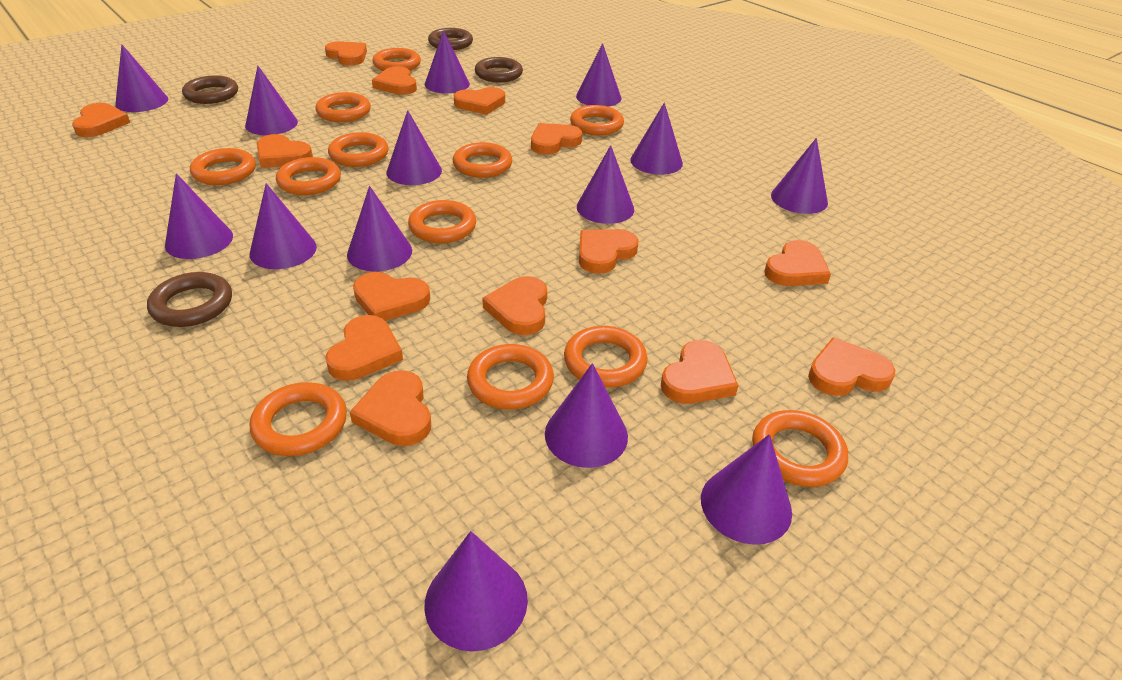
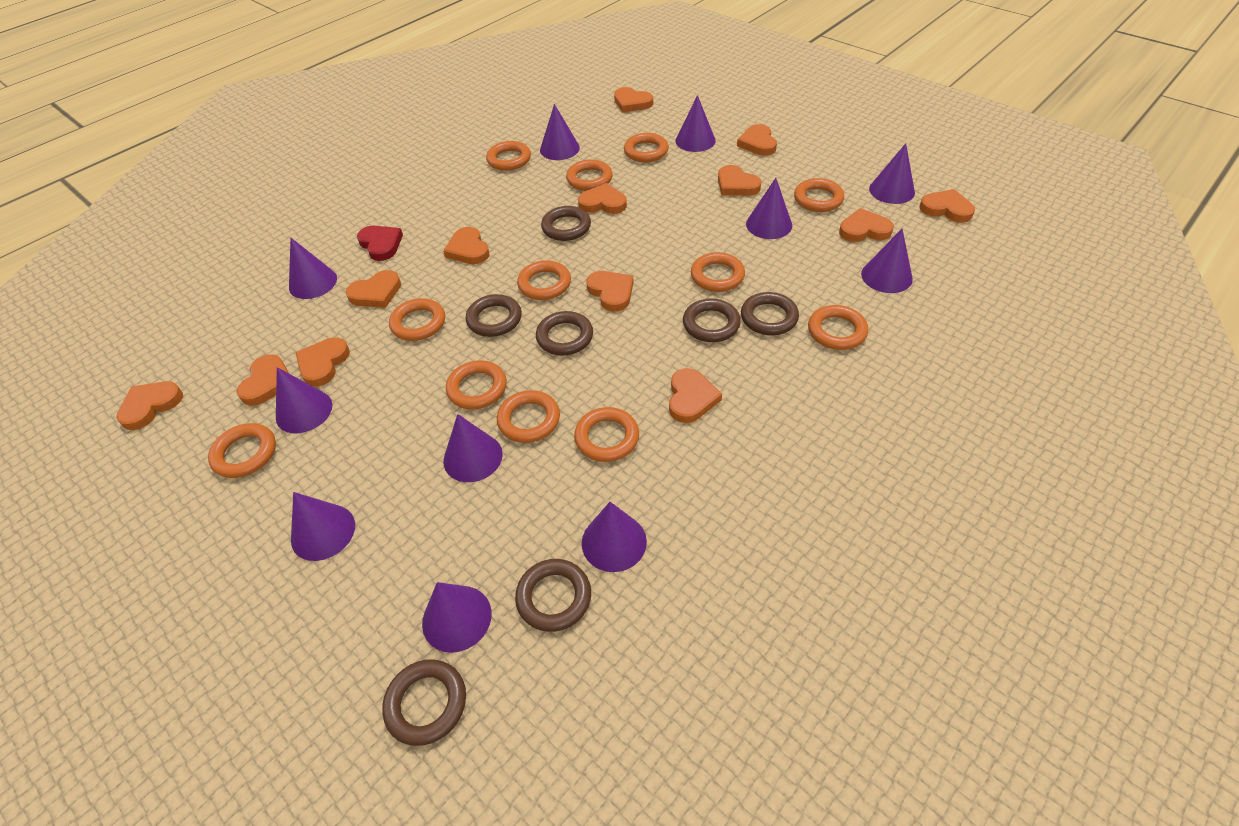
brown ring: [147,272,232,327] [182,75,238,104] [428,28,473,50] [475,57,523,82] = 4 -> [382,659,466,746] [466,294,522,337] [515,559,591,632] [536,311,593,356] [541,206,591,241] [683,299,741,342] [741,292,799,335] = 7
orange heart: [72,103,130,137] [257,134,313,168] [325,41,367,66] [325,315,403,381] [350,370,431,446] [353,272,430,321] [372,66,417,95] [454,87,505,115] [482,276,547,335] [531,123,582,155] [579,229,639,274] [661,340,739,404] [764,240,831,286] [808,337,895,396] = 14 -> [116,381,183,430] [237,354,288,406] [296,338,350,387] [346,270,401,308] [443,227,490,264] [578,183,627,214] [586,271,634,312] [614,87,653,113] [669,368,722,423] [718,165,761,196] [737,124,777,156] [839,208,894,242] [920,189,975,223] = 13
purple cone: [115,45,168,112] [165,173,233,259] [245,66,298,135] [250,183,317,269] [347,186,412,272] [386,110,442,185] [424,531,528,651] [425,30,470,93] [545,363,628,468] [576,43,622,107] [577,145,634,224] [630,102,683,175] [701,434,792,545] [771,138,828,214] = 14 -> [276,367,332,433] [289,238,337,299] [291,492,355,561] [422,582,492,653] [443,414,503,482] [540,104,580,160] [582,502,647,572] [676,95,716,152] [746,178,792,239] [861,229,913,293] [869,143,915,204] = 11
red heart: none = 0 -> [357,226,403,261] = 1

